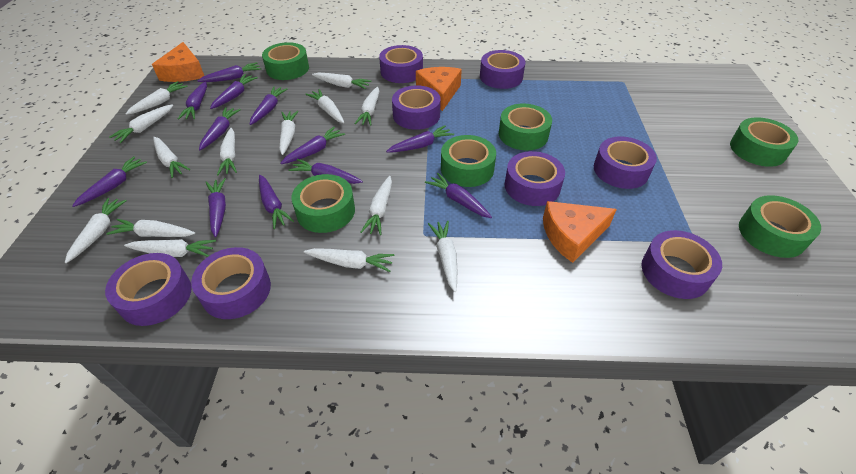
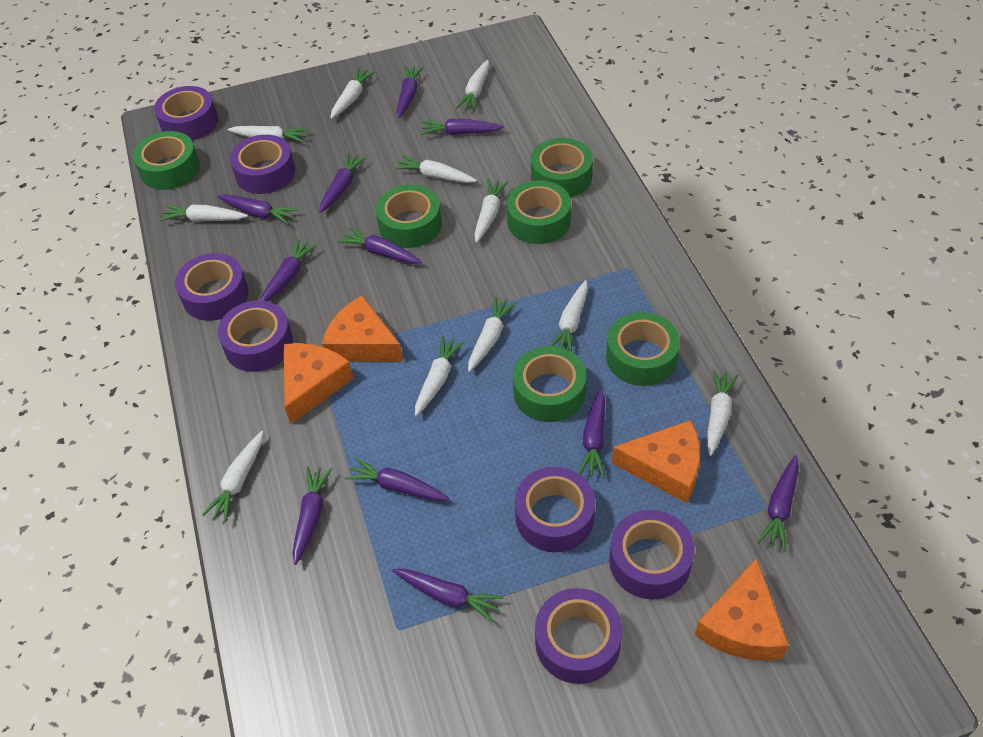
orange cheese: [152,42,204,82] [416,67,462,111] [543,201,617,263] = 3 -> [284,343,354,424] [322,296,403,361] [612,420,700,503] [695,558,789,661] = 4
purple carrot: [72,156,147,207] [178,82,207,119] [197,62,261,82] [199,107,241,150] [205,178,226,237] [210,74,258,109] [250,86,288,125] [259,175,294,229] [280,127,345,164] [289,159,363,184] [386,125,454,152] [425,173,492,218] = 12 -> [217,194,298,224] [260,239,317,301] [292,466,332,565] [320,153,366,213] [338,227,422,264] [345,458,449,501] [392,569,503,622] [397,66,424,118] [421,119,504,135] [578,389,605,478] [757,455,799,551] = 11
purple tape: [105,253,192,326] [191,247,271,319] [379,45,423,83] [392,85,441,130] [480,50,526,89] [505,151,565,206] [594,137,657,189] [641,230,722,299] = 8 -> [154,86,218,141] [175,253,248,321] [218,300,293,372] [230,135,295,194] [515,467,595,552] [535,588,622,684] [609,510,695,599] = 7
white carrot: [65,198,127,263] [106,219,195,237] [109,104,173,143] [124,239,216,257] [125,81,188,115] [153,137,190,178] [217,128,237,175] [279,111,298,155] [304,248,394,272] [305,89,344,123] [312,73,372,89] [355,87,379,126] [361,176,392,235] [428,220,457,292] = 14 -> [160,205,248,222] [202,431,263,522] [228,126,309,143] [330,68,375,119] [394,155,477,183] [415,336,465,416] [456,60,489,111] [468,297,517,372] [474,179,509,243] [550,280,588,352] [706,369,739,456] = 11

